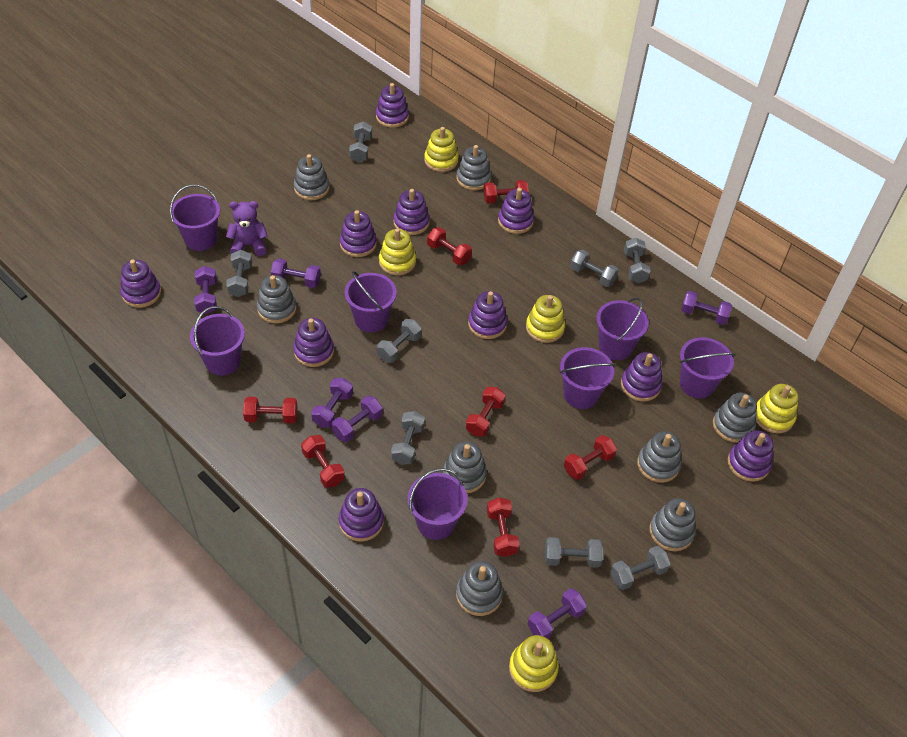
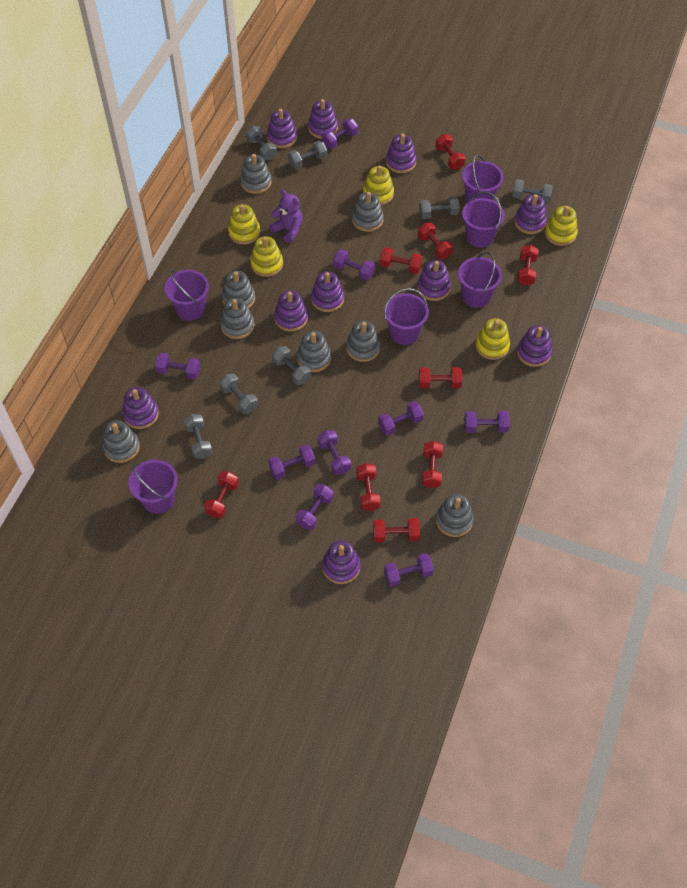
grey dumbbell: [226,250,252,297] [349,122,372,162] [377,319,422,363] [391,411,425,465] [545,537,603,568] [570,250,619,287] [610,546,671,590] [624,238,651,283] = 8 -> [184,414,212,459] [219,373,258,414] [246,126,277,160] [272,346,311,385] [288,141,327,169] [419,196,460,219] [512,179,553,203] = 7
purple bucket: [170,185,220,251] [190,306,245,376] [345,271,397,332] [408,468,468,540] [560,347,615,409] [596,297,649,360] [680,337,735,398] = 7 -> [128,460,178,514] [165,270,209,321] [384,288,429,345] [458,252,502,308] [462,155,503,203] [462,191,505,248] = 6
purple dumbbell: [194,266,217,314] [271,258,321,288] [311,378,353,428] [331,396,383,442] [527,588,587,639] [681,291,732,325] = 6 -> [155,353,200,379] [268,445,315,479] [296,484,334,530] [318,430,351,475] [322,118,358,149] [333,249,375,281] [378,401,424,436] [384,553,434,587] [464,411,510,433] = 9
red dumbbell: [243,397,297,423] [301,435,345,488] [427,227,472,265] [466,387,506,437] [483,180,529,204] [487,498,520,557] [564,435,617,480] = 7 -> [204,471,239,518] [356,463,381,511] [373,518,420,543] [380,247,422,274] [418,223,453,259] [419,367,462,389] [422,441,443,488] [435,134,466,170] [517,245,539,286] = 9

